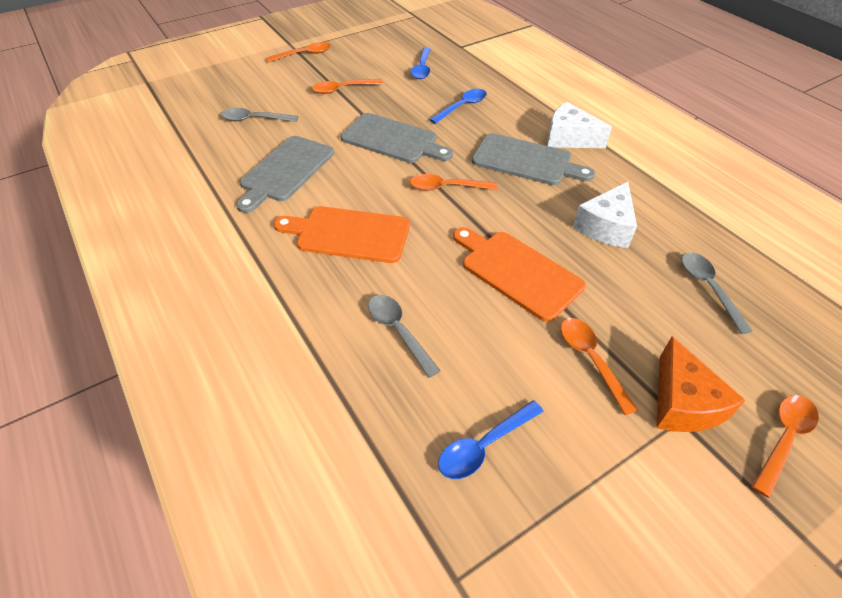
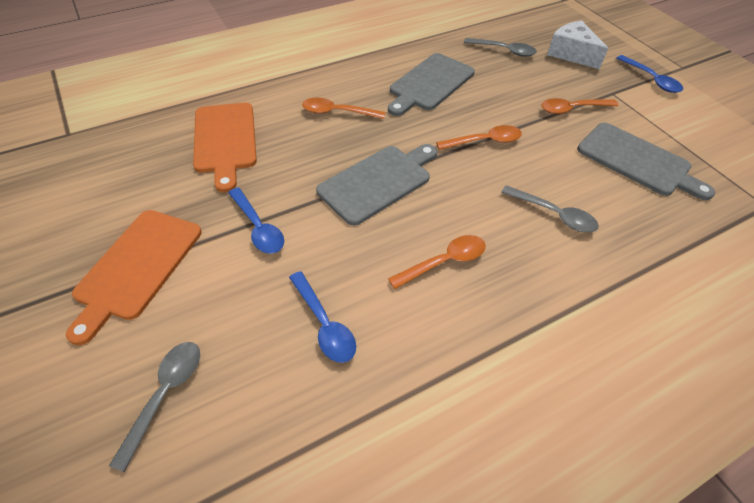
orange cheese: [656,337,746,432] = 1 -> none = 0
orange spoon: [266,42,331,62] [312,79,383,94] [410,174,497,191] [561,318,638,415] [752,395,819,498] = 5 -> [302,98,385,119] [388,235,486,289] [436,125,522,150] [541,98,618,114] = 4
white cheese: [547,102,612,148] [573,182,637,248] = 2 -> [547,20,608,69] = 1

